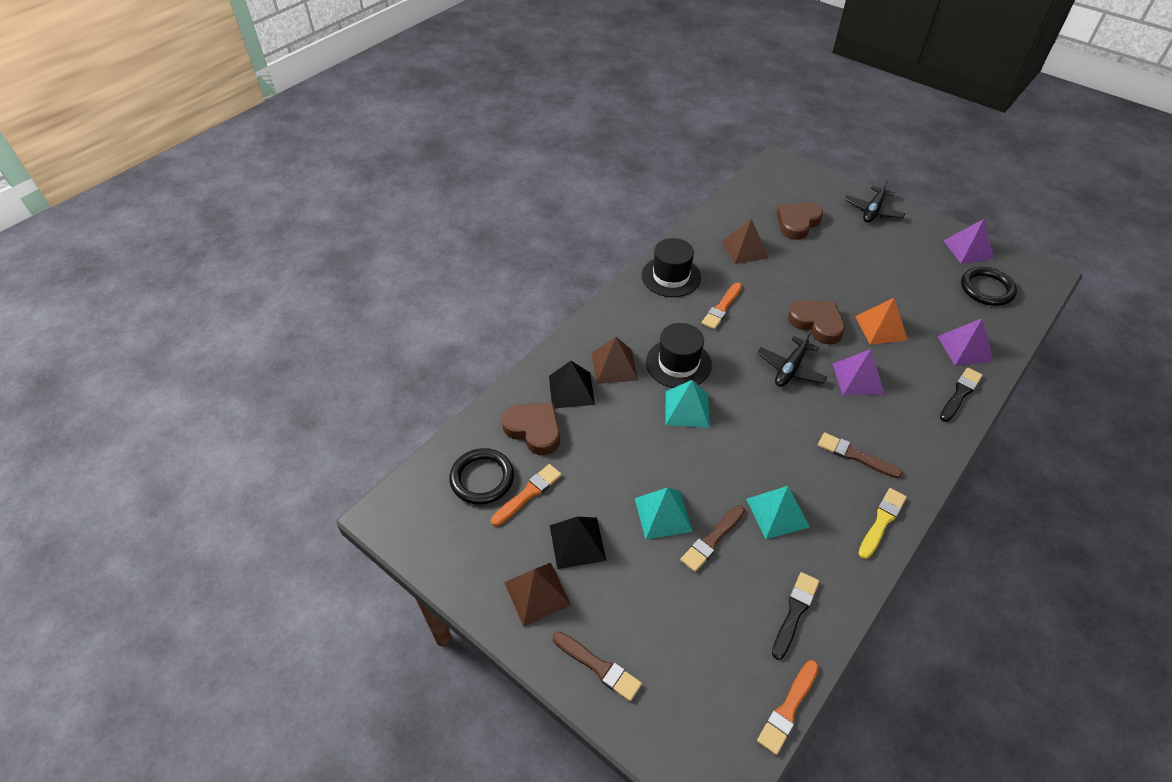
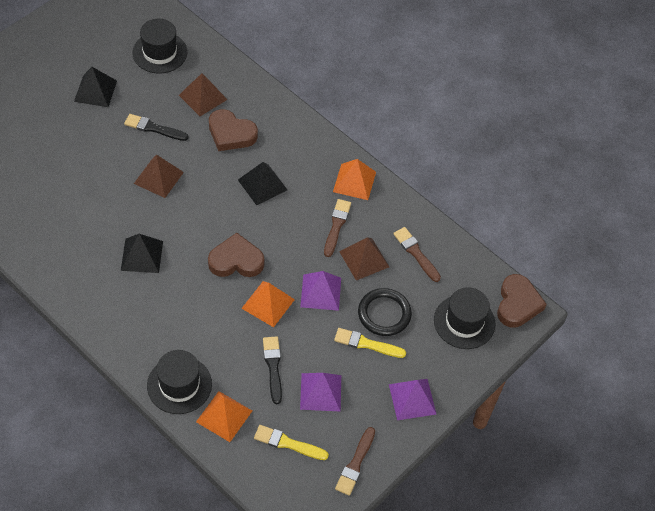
black hat: [641,238,701,297] [646,323,712,388] = 2 -> [132,19,187,74] [147,350,212,414] [434,287,496,349] = 3
black plane: [757,330,827,387] [844,178,905,223] = 2 -> none = 0
black pyramid: [549,361,595,408] [550,516,607,569] = 2 -> [74,67,117,107] [121,234,163,273] [238,162,287,206] = 3
black ring: [449,448,514,505] [961,267,1017,306] = 2 -> [358,288,412,336] = 1
orange brush: [491,464,562,526] [701,283,742,329] [757,660,819,755] = 3 -> none = 0
orange pyramid: [855,298,908,345] = 1 -> [196,391,252,442] [241,281,295,327] [333,159,376,200] = 3
turquoise pyramid: [635,488,693,540] [665,380,709,428] [746,486,810,539] = 3 -> none = 0
yellow brush: [858,488,907,559] = 1 -> [254,425,329,460] [334,328,406,358] = 2

